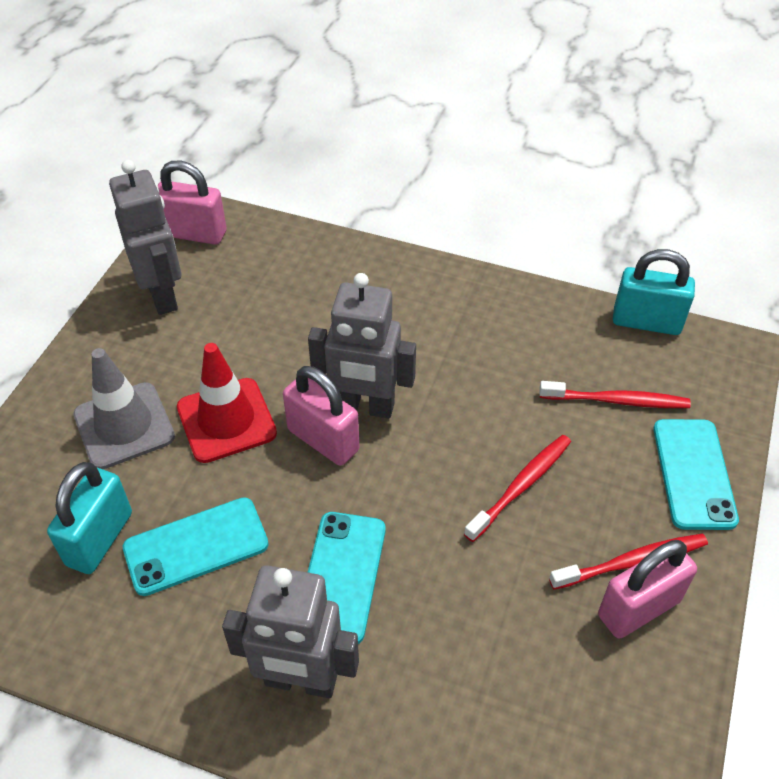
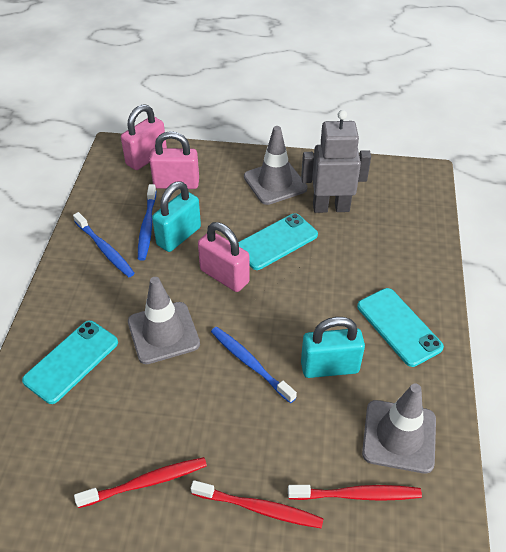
blue toothbrush: none = 0 -> [73,212,135,277] [138,184,156,261] [211,327,297,403] = 3
grey robot: [109,160,181,315] [222,565,359,698] [308,273,416,418] = 3 -> [301,110,371,213] = 1
grey traffic cone: [73,348,175,469] = 1 -> [128,277,200,364] [244,126,307,205] [362,384,436,474] = 3
red traffic cone: [177,343,277,463] = 1 -> none = 0

